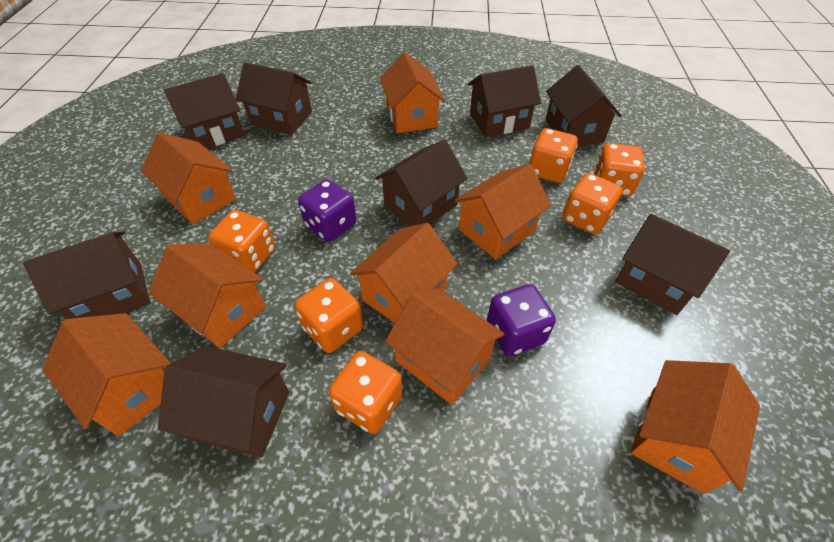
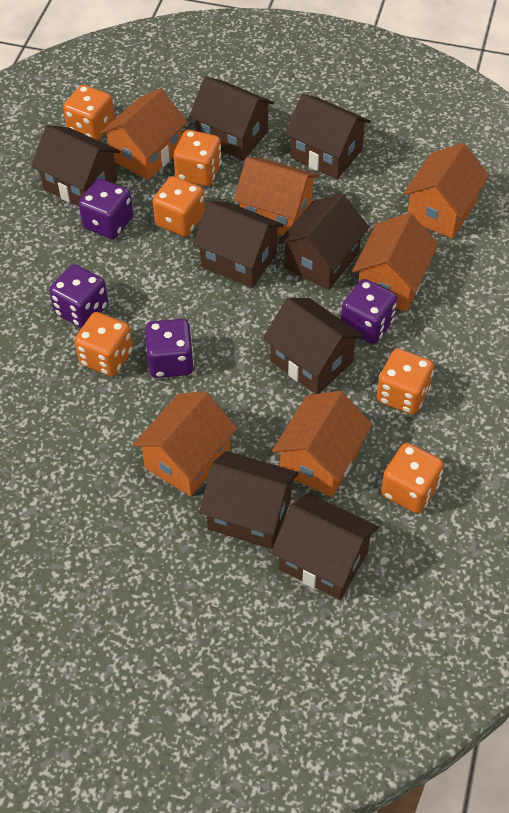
orange house: [43,313,171,436] [141,132,236,224] [149,244,266,348] [350,223,457,323] [380,52,445,133] [385,289,505,405] [454,164,551,259] [631,360,760,494] = 8 -> [100,88,187,180] [133,392,237,497] [234,157,319,236] [272,391,372,497] [352,213,439,312] [403,143,489,238] = 6
purple dice: [298,179,356,242] [487,284,556,356] = 2 -> [49,264,108,328] [79,179,133,239] [145,319,194,378] [341,279,397,344] = 4

